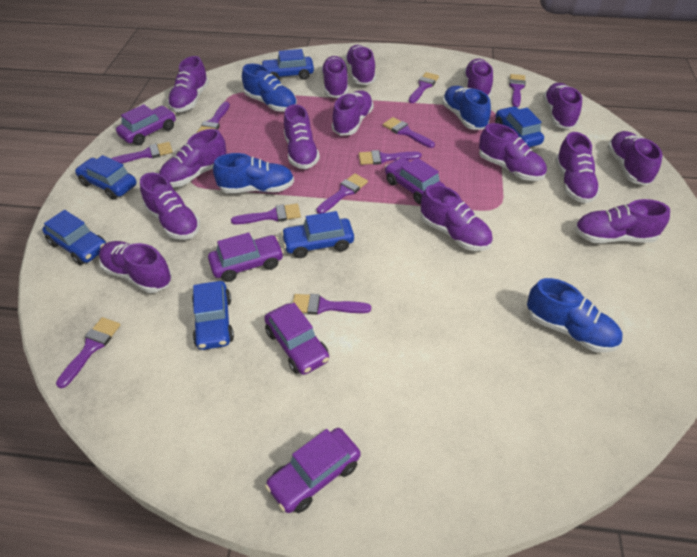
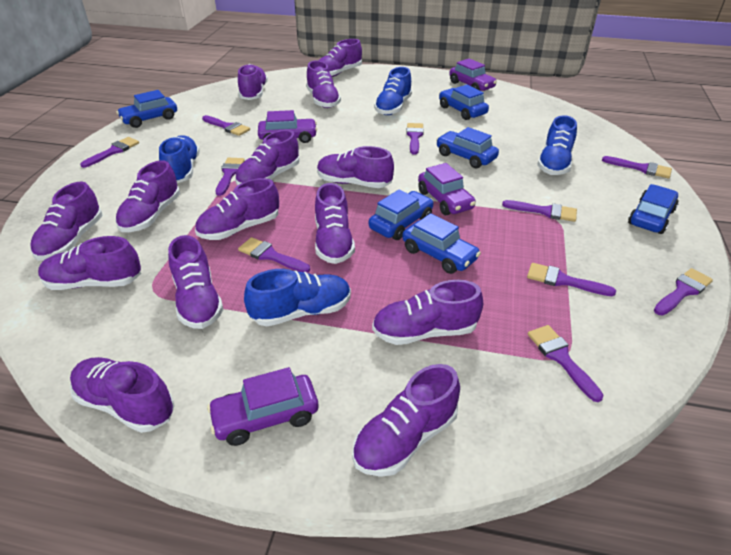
purple car: [116,104,176,145] [208,233,284,282] [264,303,329,375] [265,428,360,513] [385,157,445,204] = 5 -> [207,367,318,446] [258,110,317,143] [418,163,476,215] [449,58,497,91] = 4
purple shoe: [99,241,172,293] [140,173,200,240] [159,129,226,187] [168,56,209,112] [284,104,320,169] [321,56,348,98] [332,90,374,136] [345,45,376,85] [420,184,493,251] [464,59,493,98] [479,123,547,181] [543,83,582,129] [555,132,600,203] [575,199,670,243] [607,131,662,186] = 15 -> [30,182,102,261] [38,236,141,290] [70,357,175,433] [115,160,180,232] [168,235,224,329] [195,178,279,240] [235,130,300,186] [238,64,268,100] [306,60,341,108] [315,183,355,264] [317,146,394,188] [318,39,362,77] [352,364,460,477] [372,280,483,345] = 14

